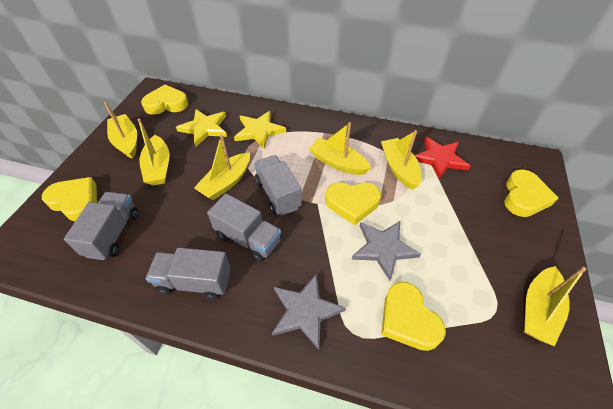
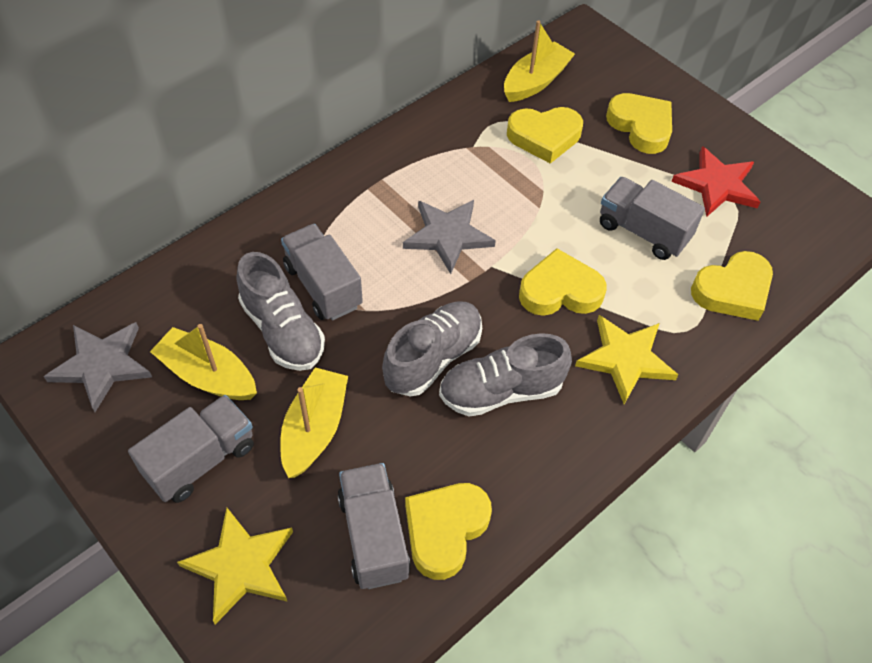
grey shoe: none = 0 -> [236,252,325,371] [382,301,482,397] [439,333,572,417] = 3
yellow boat: [104,102,137,159] [137,119,169,185] [194,135,250,200] [309,122,371,175] [381,130,422,190] [524,266,587,346] = 6 -> [150,324,257,400] [280,367,348,478] [504,20,575,102] = 3

